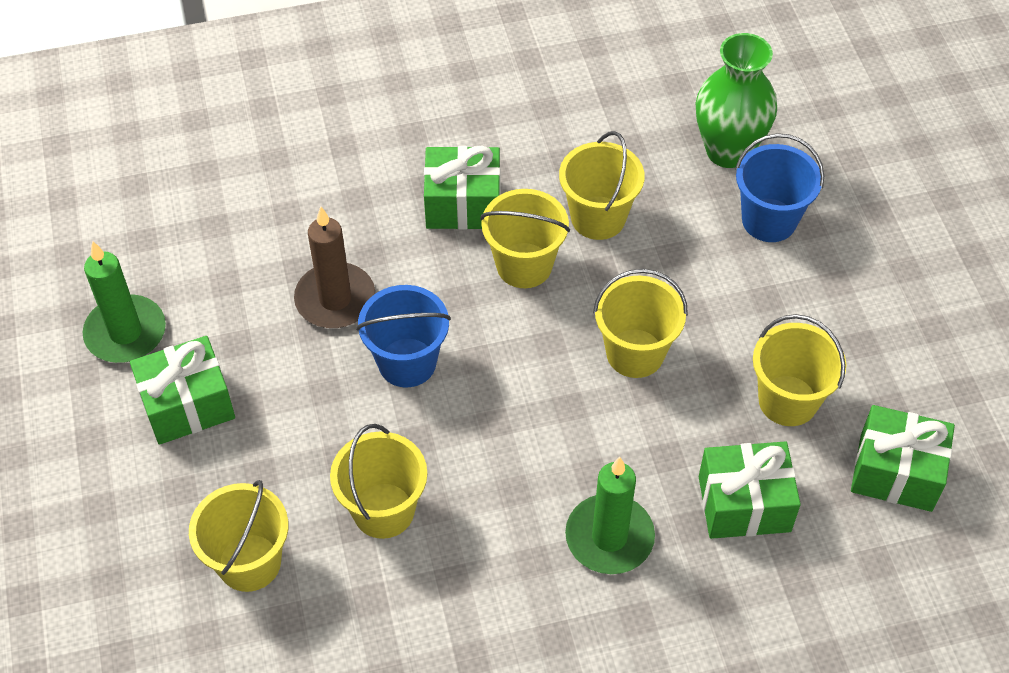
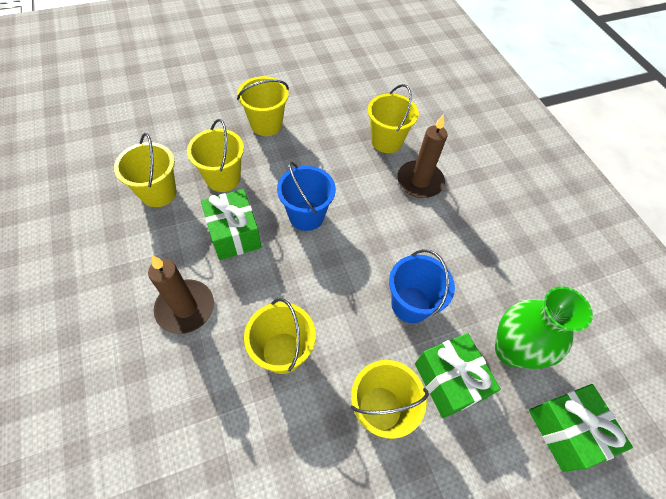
brown candle: [294,207,375,328] = 1 -> [148,255,214,334] [397,114,448,198] = 2
green candle: [82,241,166,363] [565,457,655,574] = 2 -> none = 0
green gift: [130,336,235,445] [424,146,501,230] [699,441,801,539] [851,405,955,512] = 4 -> [201,189,261,260] [415,333,501,418] [529,384,633,472] = 3

